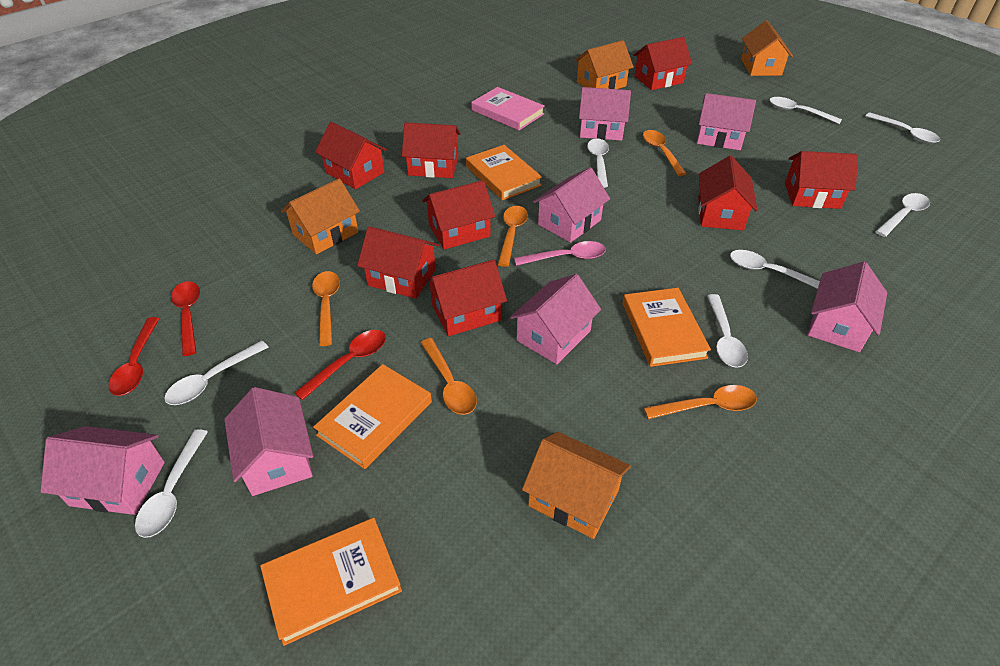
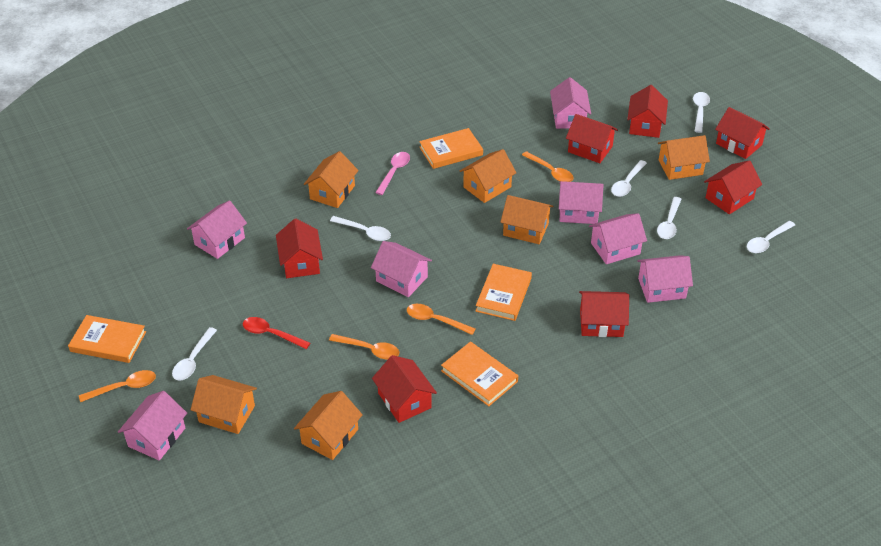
orange house: [281,178,360,254] [522,432,631,539] [574,40,634,89] [741,20,793,76] = 4 -> [191,375,257,434] [294,391,363,460] [304,151,359,208] [460,149,516,203] [500,195,553,244] [658,135,710,180] = 6
orange spoon: [312,271,340,346] [420,338,477,415] [497,206,528,267] [643,130,687,176] [644,385,757,419] = 5 -> [79,370,156,402] [329,334,399,360] [407,304,475,335] [522,151,574,182] = 4
pink book: [471,87,545,130] = 1 -> none = 0
red house: [315,122,387,189] [357,226,439,299] [402,122,461,178] [422,180,495,249] [424,260,507,336] [633,37,692,90] [698,156,757,230] [785,151,858,209] = 8 -> [276,218,323,278] [372,355,437,423] [566,114,618,163] [579,291,629,337] [627,85,668,138] [704,160,762,214] [715,107,770,159] = 7
red spoon: [109,317,160,396] [171,281,200,356] [294,330,386,400] = 3 -> [243,317,310,349] = 1
white spoon: [135,429,208,538] [164,340,269,405] [587,139,609,188] [707,294,748,368] [730,250,820,289] [769,97,842,124] [865,112,940,143] [875,193,930,237] = 8 -> [172,327,217,381] [330,216,391,241] [611,160,647,197] [657,197,681,239] [693,92,710,133] [747,221,795,253] = 6

